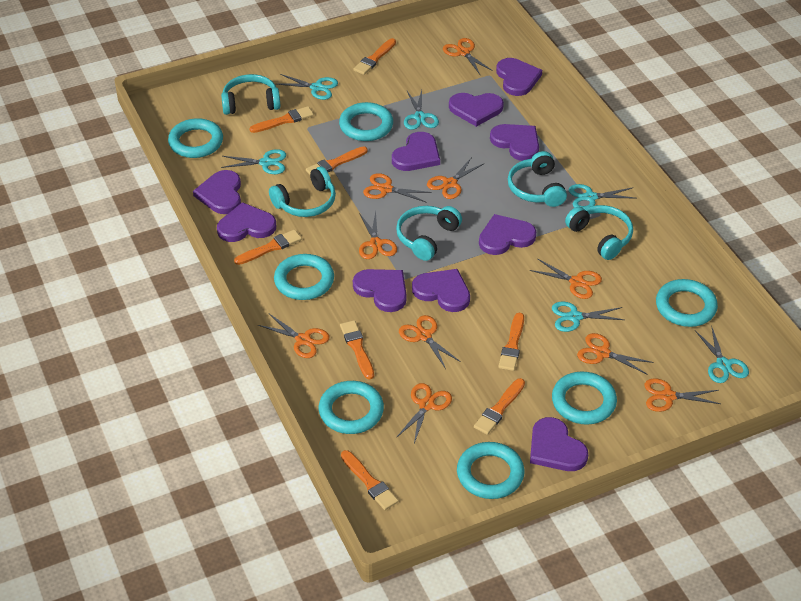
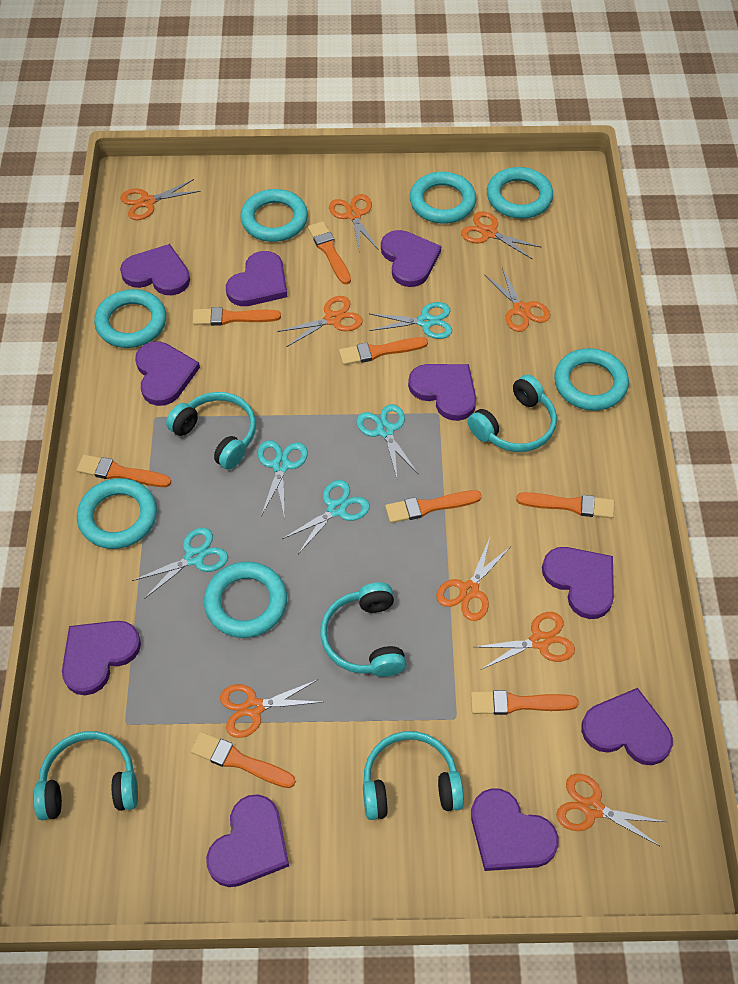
orange scissors: [258,313,330,358] [359,211,397,259] [363,173,432,203] [396,383,452,443] [399,315,461,369] [427,157,485,199] [443,38,493,74] [530,259,602,299] [577,333,654,375] [644,378,721,412] = 10 -> [120,179,201,220] [220,680,322,738] [277,296,363,347] [329,194,379,254] [436,538,511,621] [461,211,542,260] [474,612,575,670] [484,267,551,332] [556,774,666,847] = 9
turquoise scissors: [221,149,286,174] [277,74,338,100] [404,90,439,130] [552,301,624,332] [568,184,637,209] [695,328,749,383] = 6 -> [132,528,228,599] [258,440,308,519] [282,480,370,554] [356,404,418,478] [369,302,452,339] = 5

